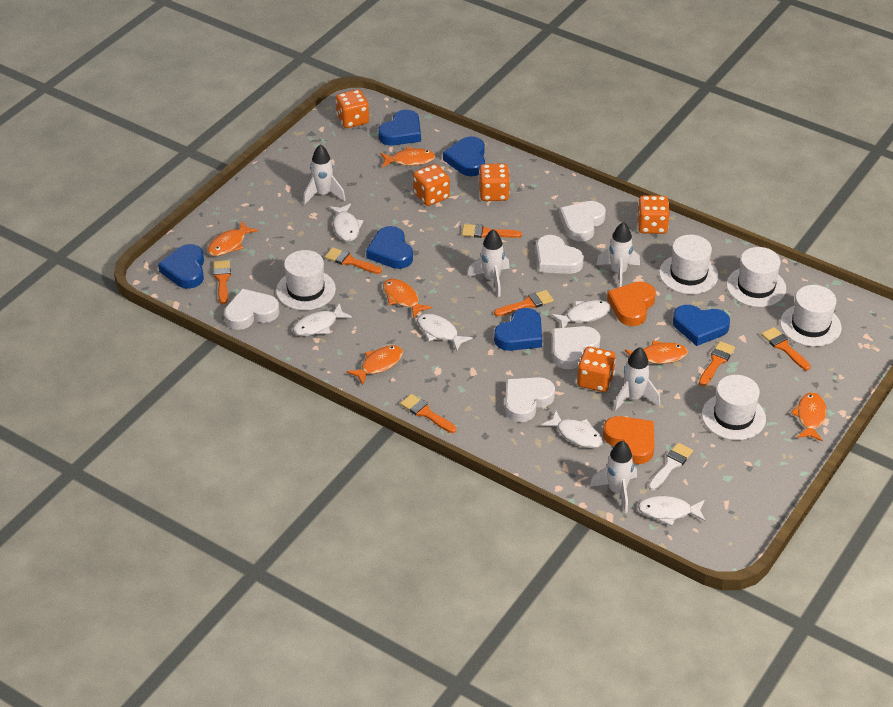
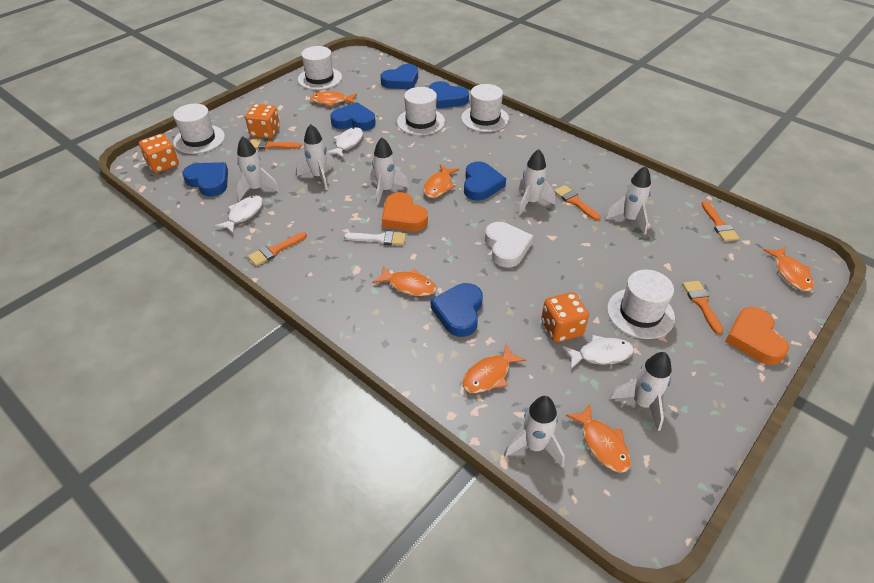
orange brush: [213,260,231,304] [325,247,382,274] [400,394,456,433] [462,224,522,238] [494,290,554,316] [699,341,735,386] [761,327,811,370] = 7 -> [248,232,307,266] [250,138,302,150] [554,185,601,221] [682,281,723,334] [702,201,739,242] = 5
orange dice: [336,89,369,128] [413,164,450,206] [479,163,510,201] [577,346,616,392] [637,195,670,234] = 5 -> [139,134,179,173] [245,104,280,139] [541,292,589,342] = 3
white fish: [293,303,352,336] [329,203,363,242] [417,313,473,351] [541,410,603,448] [551,300,611,328] [638,496,706,526] = 6 -> [215,195,263,233] [327,127,363,158] [562,335,634,369] = 3
white heart: [224,289,280,330] [505,377,555,422] [536,235,584,274] [552,326,601,369] [560,201,606,241] = 5 -> [485,222,533,267] = 1
white rocket: [303,144,346,205] [467,229,510,297] [590,441,637,513] [596,222,640,287] [614,347,660,411] = 5 -> [236,136,279,201] [297,124,335,190] [371,137,409,205] [504,396,565,467] [518,149,555,215] [605,166,651,235] [610,352,672,431] = 7

